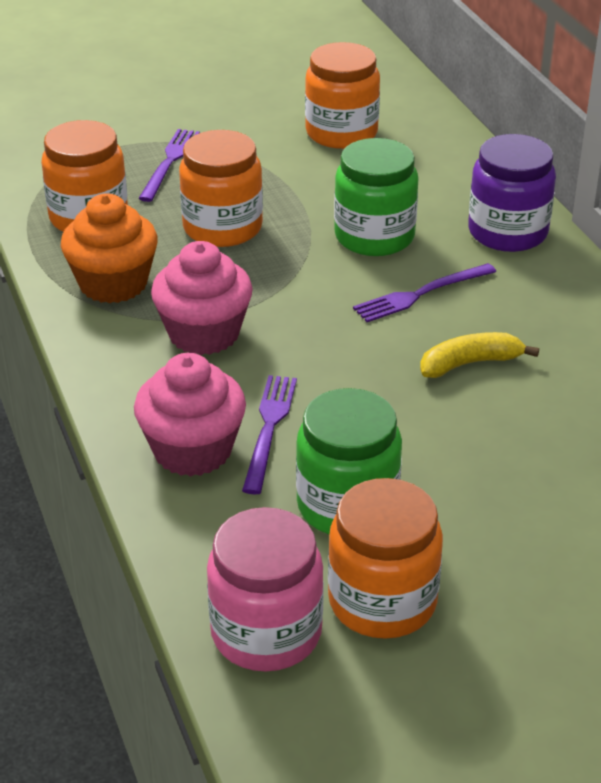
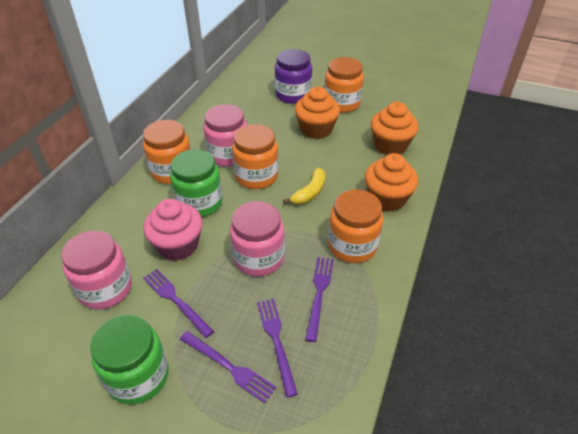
orange cupcake: [61,193,158,303] = 1 -> [295,87,340,139] [365,153,418,212] [371,102,418,155] = 3
pink cupcake: [134,353,246,477] [151,241,253,355] = 2 -> [143,199,203,261] = 1
pink jar: [207,507,324,671] = 1 -> [61,230,132,310] [203,104,247,167] [230,201,285,277] = 3
purple fork: [138,129,200,202] [242,375,297,494] [353,263,496,322] = 3 -> [143,269,214,338] [180,331,276,403] [257,299,298,398] [305,257,334,342] = 4

